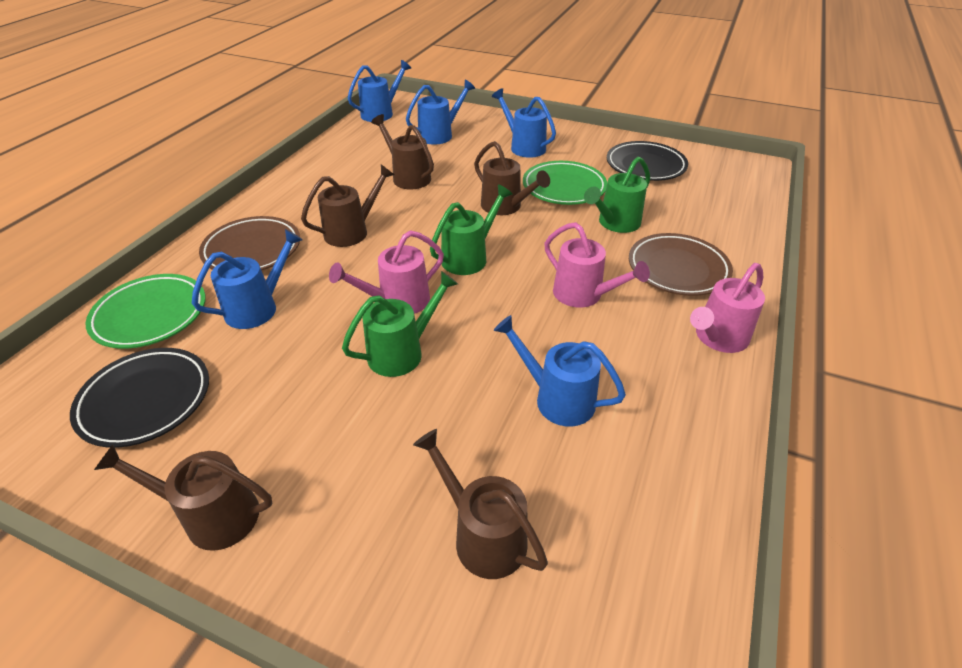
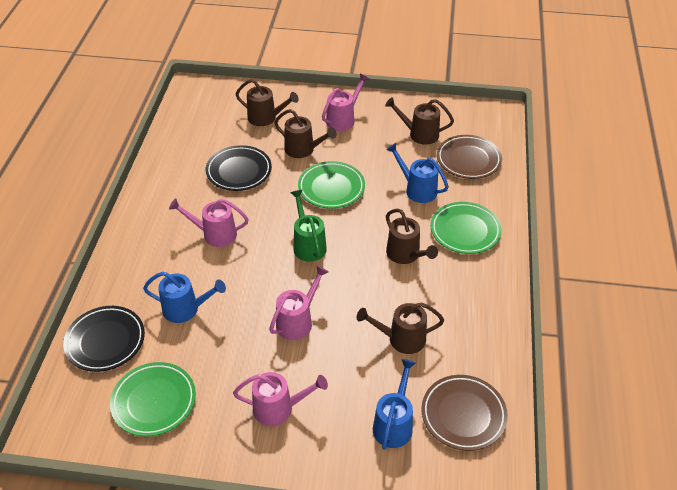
blue watering can: [192,229,303,329] [348,60,411,122] [406,79,475,145] [492,88,556,158] [493,315,626,426] = 5 -> [143,272,226,323] [373,359,416,450] [386,143,449,203] = 3
green plate: [86,274,206,349] [523,161,607,205] = 2 -> [110,362,196,437] [298,161,365,209] [430,202,502,254] = 3
green watering can: [342,271,458,377] [430,184,513,275] [584,157,650,233] = 3 -> [290,190,327,262] = 1
pink watering can: [329,230,444,314] [544,222,650,308] [690,263,765,353] = 3 -> [169,198,249,247] [233,372,328,426] [269,265,329,340] [322,73,369,131] = 4

